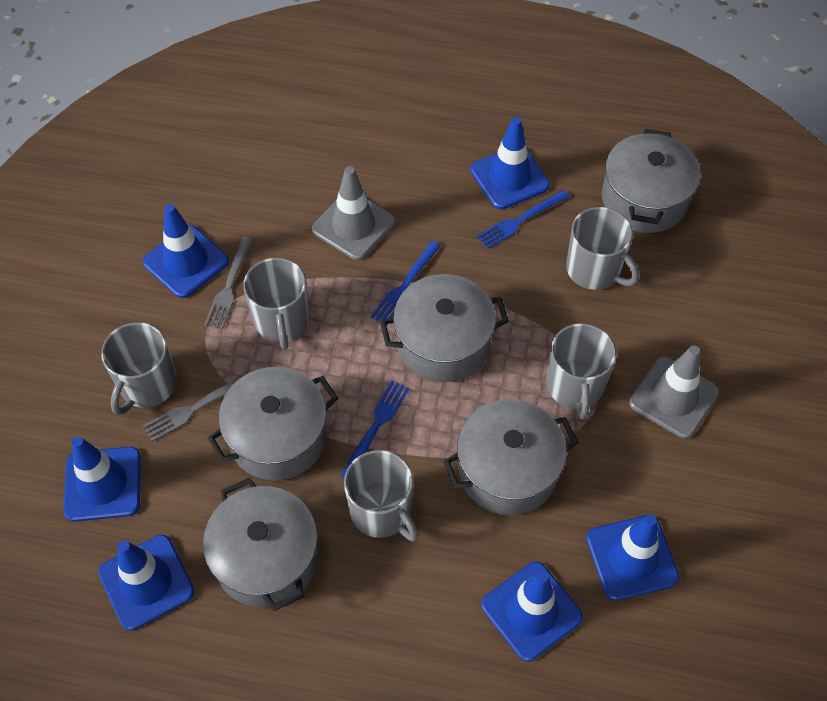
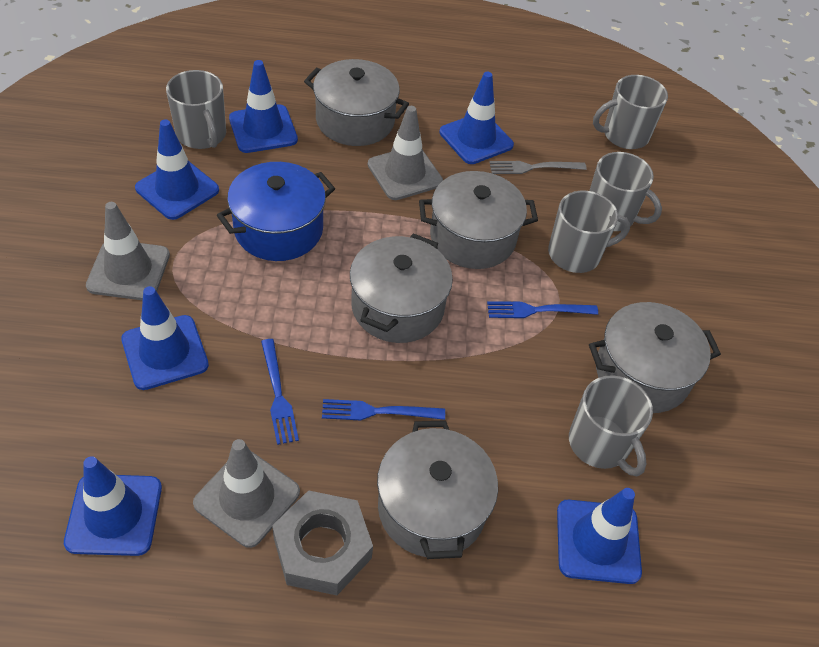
blue pot: none = 0 -> [217,162,335,261] = 1
grey fork: [143,373,248,441] [204,237,253,330] = 2 -> [489,161,587,174] = 1
grey nut: none = 0 -> [272,490,373,595] = 1
grey traffic cone: [312,166,395,260] [629,345,719,439] = 2 -> [86,202,170,300] [193,439,300,548] [368,106,443,200] = 3

